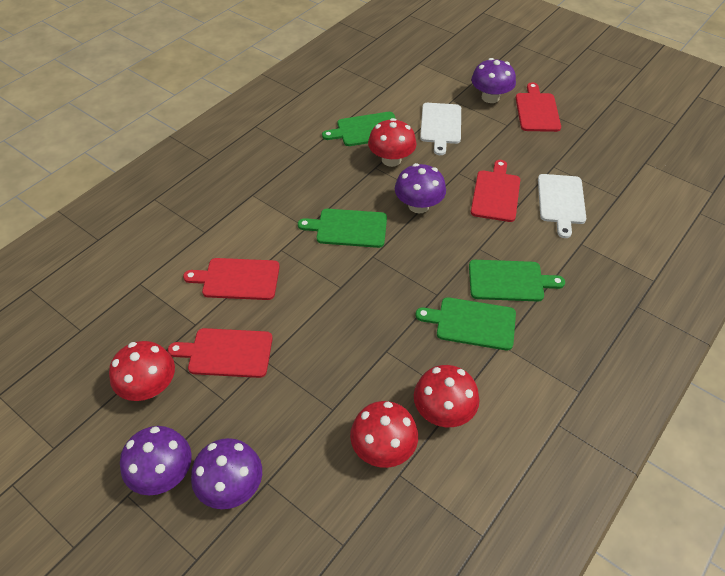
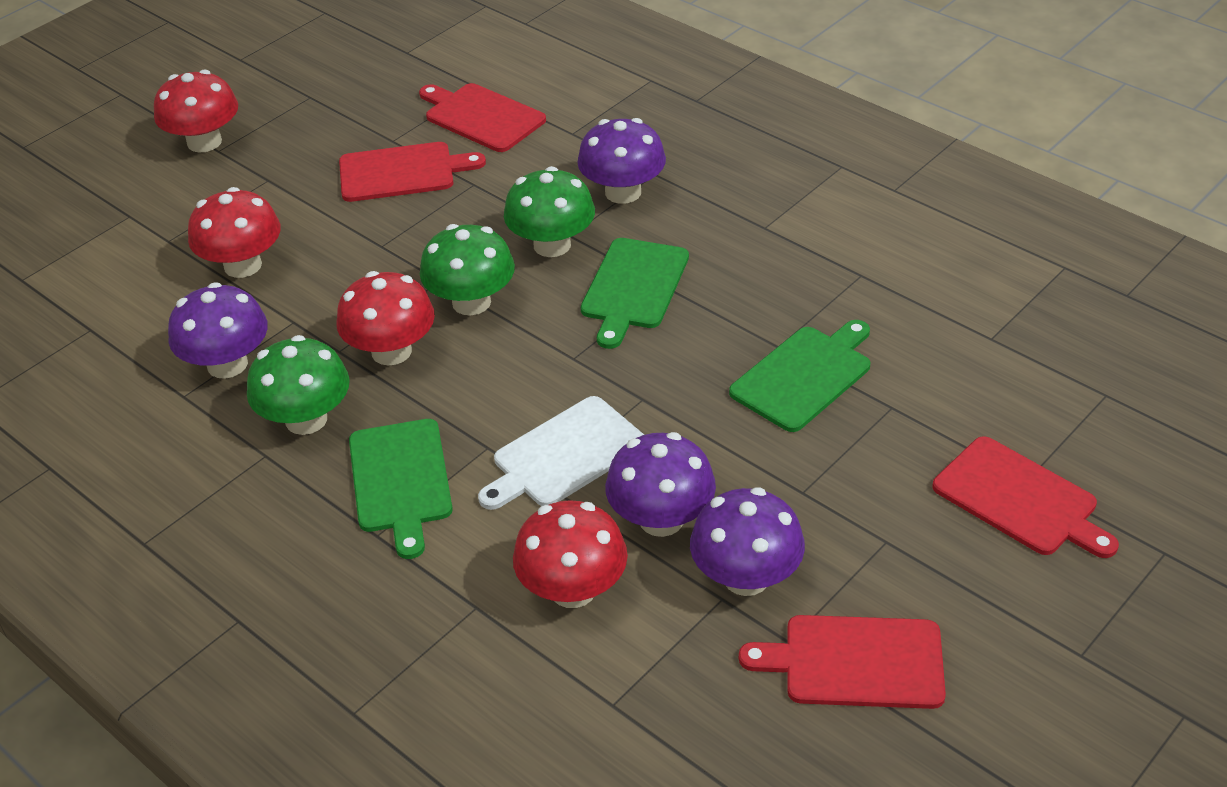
green cutting board: [298,209,387,248] [322,112,396,146] [416,297,516,350] [469,260,565,302] = 4 -> [349,419,453,559] [581,238,689,349] [729,320,870,432] = 3
green mushroom: none = 0 -> [247,335,350,435] [420,224,515,315] [504,166,595,257] = 3
white cutting board: [420,103,461,155] [538,174,586,238] = 2 -> [478,396,644,510] = 1

